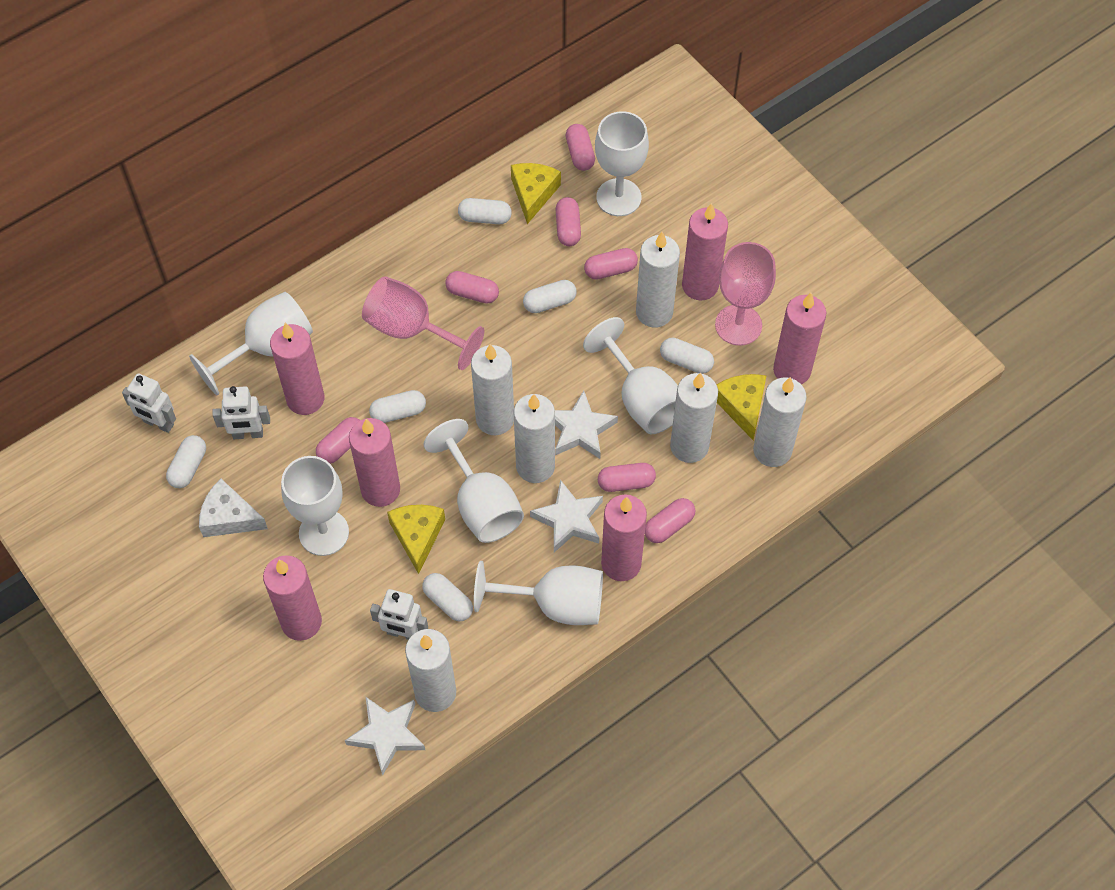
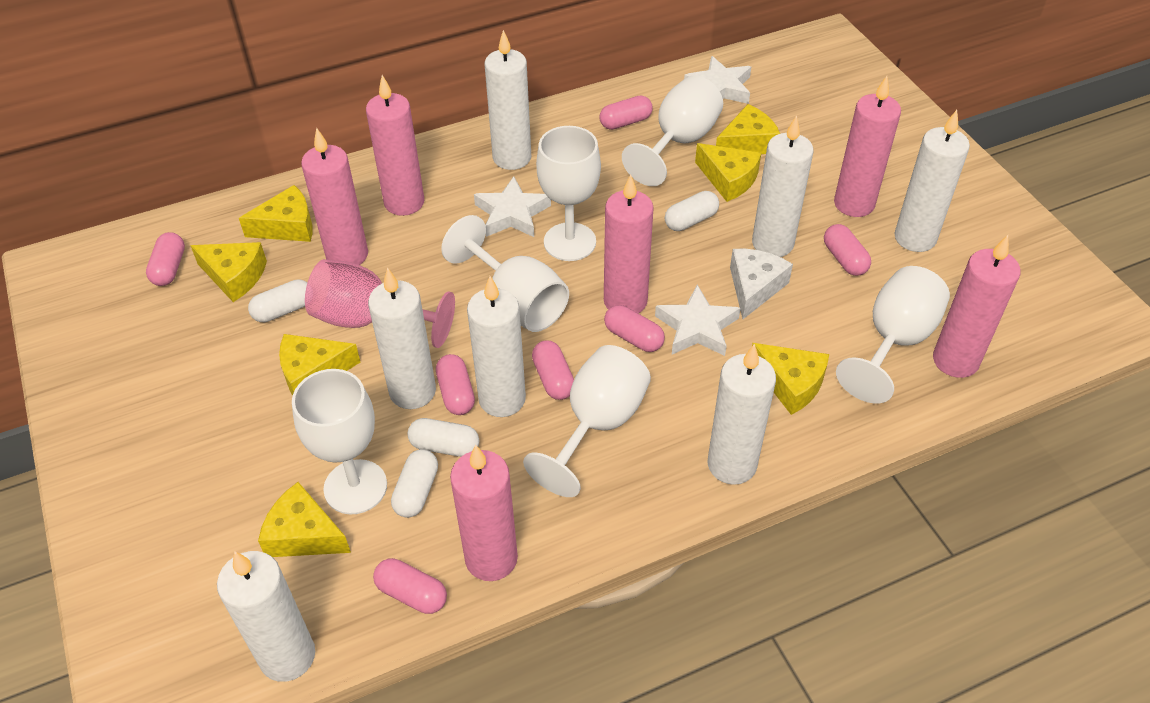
pink goblet: [362,276,484,370] [715,242,776,346] = 2 -> [305,259,455,348] = 1
white candle: [405,629,456,712] [471,344,514,435] [514,394,555,483] [636,232,680,328] [670,373,718,463] [753,377,807,467] = 6 -> [217,551,315,682] [368,267,436,409] [467,276,526,417] [485,30,531,170] [708,344,776,485] [752,115,814,257] [894,110,970,252] = 7
white capsule: [166,435,206,488] [369,390,426,423] [422,573,473,621] [458,198,512,224] [523,280,577,313] [660,338,714,374] = 6 -> [248,279,307,322] [391,449,438,518] [408,418,479,457] [665,191,719,231] = 4
white robot: [122,373,176,433] [212,386,270,439] [370,589,428,640] = 3 -> none = 0
yellow cheese: [387,505,445,574] [511,163,561,224] [717,374,766,440] = 3 -> [190,242,267,302] [239,185,313,242] [258,482,351,557] [279,334,360,395] [695,143,761,202] [716,104,780,154] [752,343,829,415] = 7

